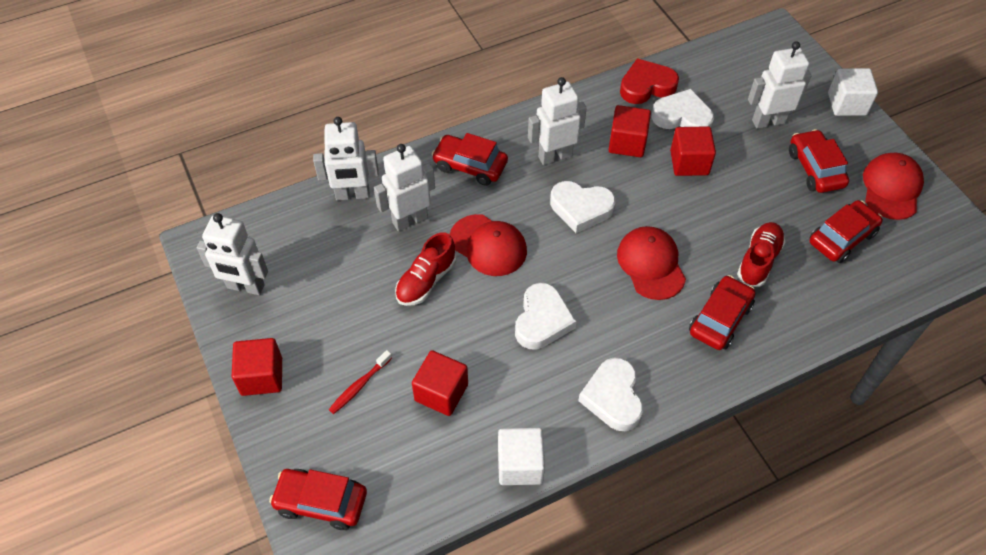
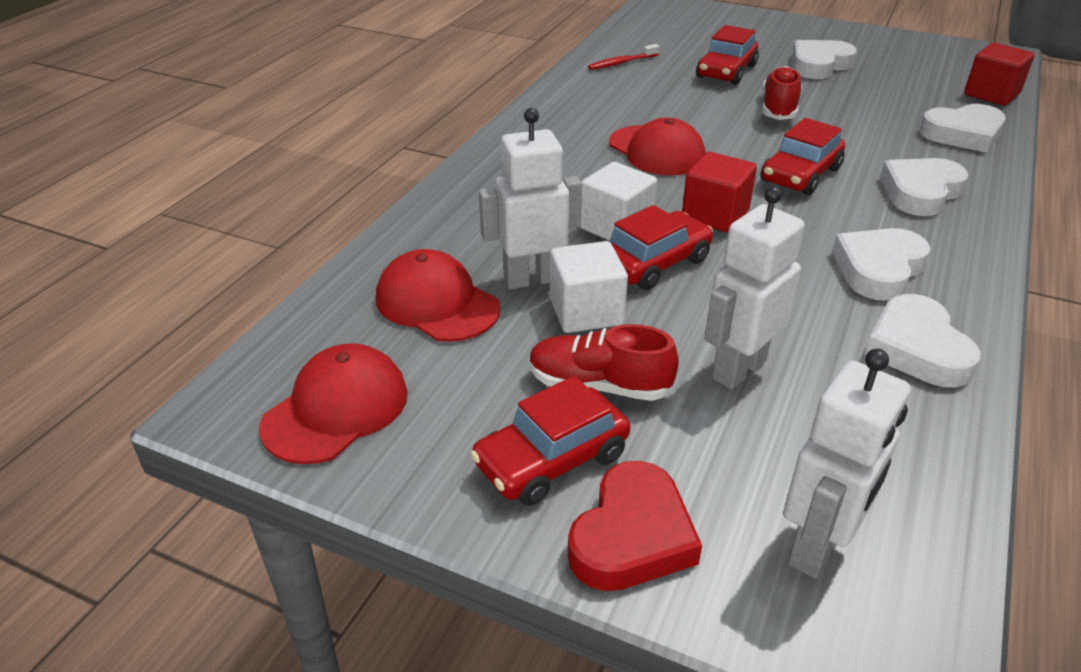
red car: [269,469,367,530] [431,133,508,186] [689,275,756,350] [789,129,849,193] [810,200,883,263] = 5 -> [470,376,630,506] [610,205,713,290] [696,25,759,85] [760,118,845,195] = 4
red cube: [232,338,282,396] [412,350,468,416] [609,105,651,157] [670,126,716,176] = 4 -> [682,152,757,233] [964,43,1035,106] = 2
white heart: [515,283,577,350] [550,181,616,233] [578,358,644,431] [652,89,714,129] = 4 -> [792,40,857,79] [832,228,931,301] [865,294,981,388] [880,158,968,216] [920,104,1006,153] = 5
white robot: [197,213,268,295] [313,117,379,200] [374,144,435,231] [528,77,587,165] [748,41,812,129] = 5 -> [479,108,582,290] [704,186,804,390] [783,349,911,579] = 3

